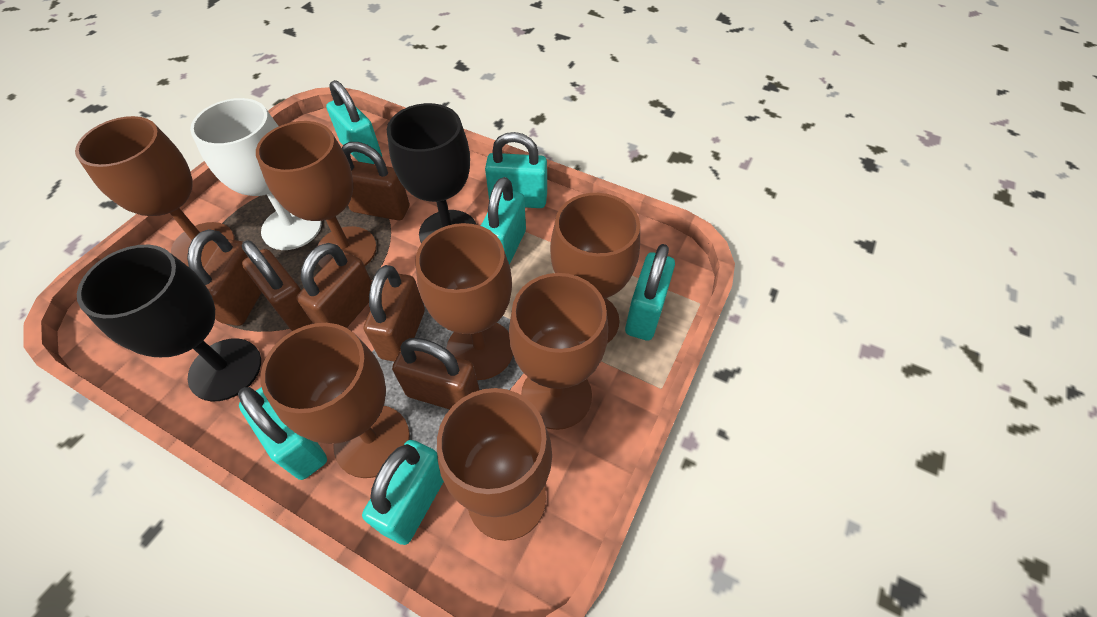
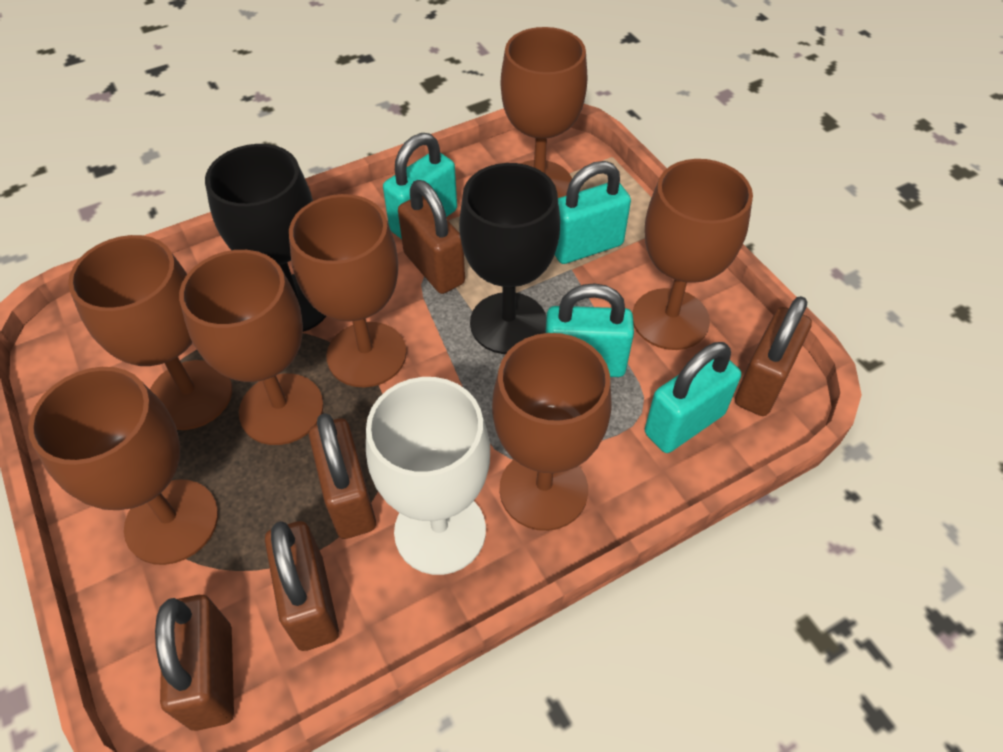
brown padlock: [187,229,262,326] [241,240,312,331] [296,243,372,328] [342,142,410,220] [364,265,425,362] [392,338,480,409] = 6 -> [155,595,234,731] [265,521,339,651] [309,413,376,539] [398,180,465,294] [735,296,812,416] = 5
turquoise padlock: [238,387,327,480] [326,80,382,164] [362,440,444,545] [481,177,526,265] [485,132,547,208] [625,244,675,341] = 6 -> [383,133,457,239] [545,283,634,377] [555,161,631,264] [645,342,741,453] = 4

